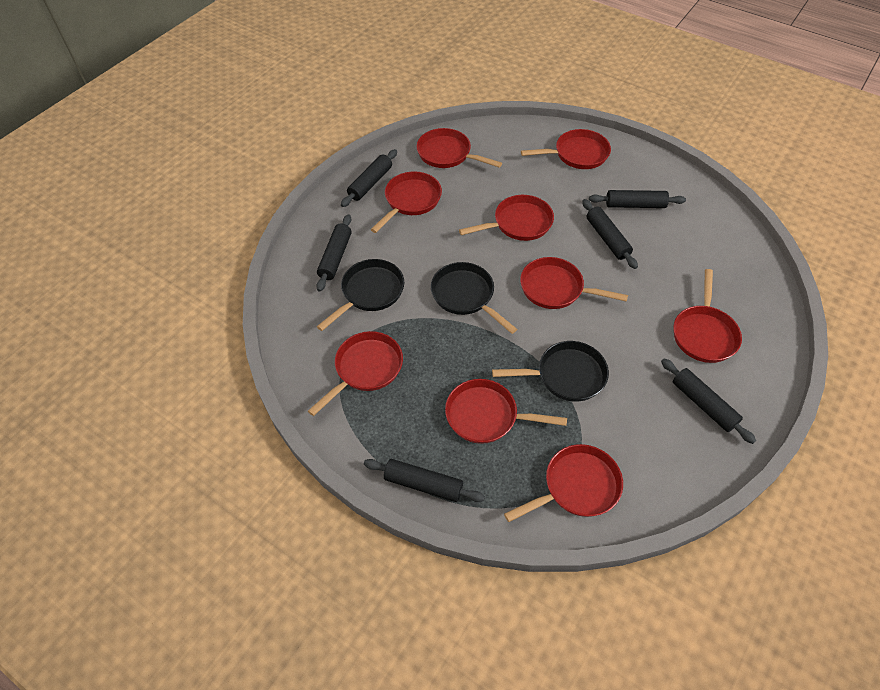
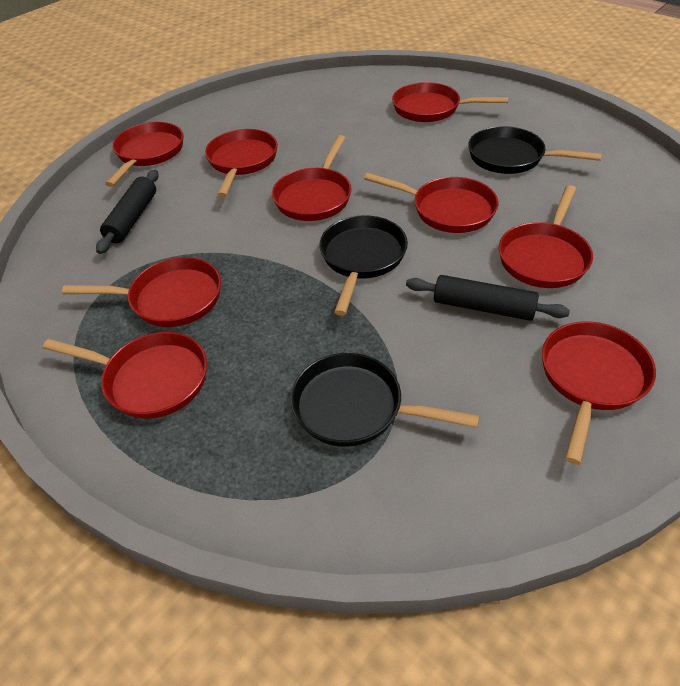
black rolling pin: [316,214,352,292] [341,149,397,207] [364,459,485,502] [582,199,638,269] [589,190,686,208] [661,359,756,444] = 6 -> [96,170,159,254] [406,275,570,321] = 2

